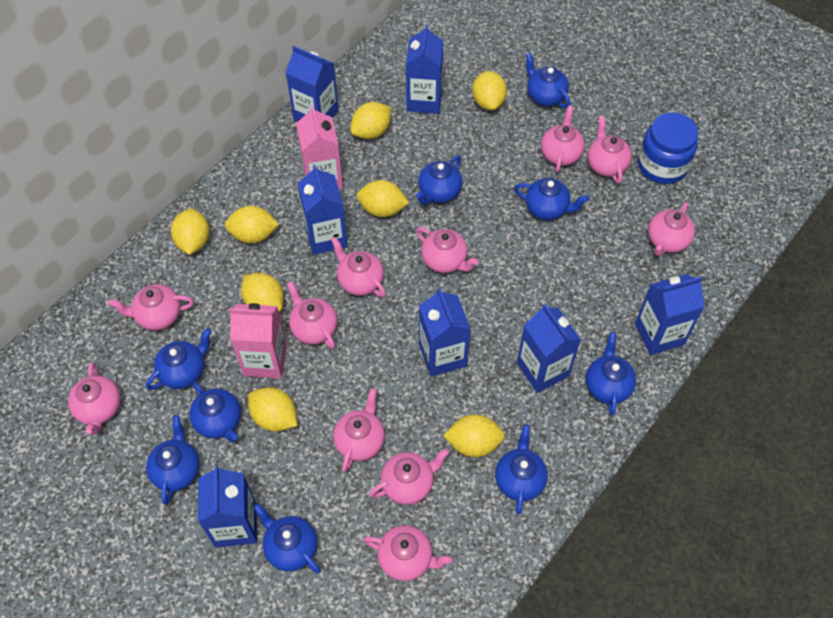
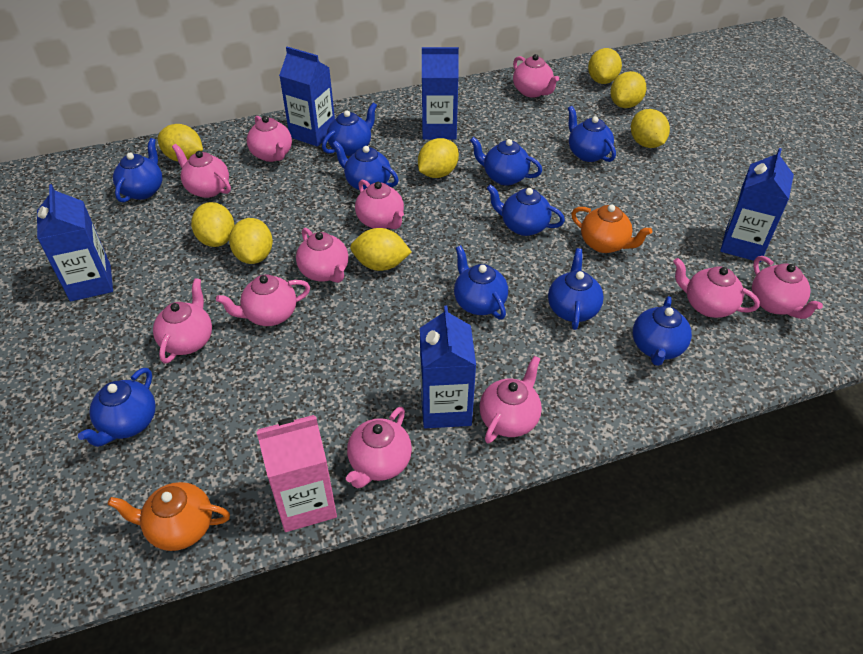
blue carton: [198,466,257,548] [286,46,339,122] [298,165,348,255] [406,24,444,114] [419,288,471,377] [517,304,581,393] [635,274,705,355] = 7 -> [37,184,113,302] [279,47,335,147] [420,306,476,428] [422,47,459,140] [720,148,794,262] = 5
blue jar: [638,113,698,184] = 1 -> none = 0
blue teapot: [146,328,211,390] [146,415,200,505] [189,382,241,442] [254,503,321,574] [416,155,462,205] [495,424,548,514] [514,178,589,220] [525,52,570,108] [586,332,636,416] = 9 -> [78,368,156,447] [113,138,162,203] [322,103,377,156] [332,141,399,191] [454,245,508,320] [470,137,542,186] [487,184,565,236] [548,248,604,330] [568,106,616,162] [633,296,692,366] = 10
orange teapot: none = 0 -> [107,482,230,551] [571,204,652,253] = 2
pink carton: [229,303,287,378] [296,105,343,190] = 2 -> [256,415,337,532] = 1

